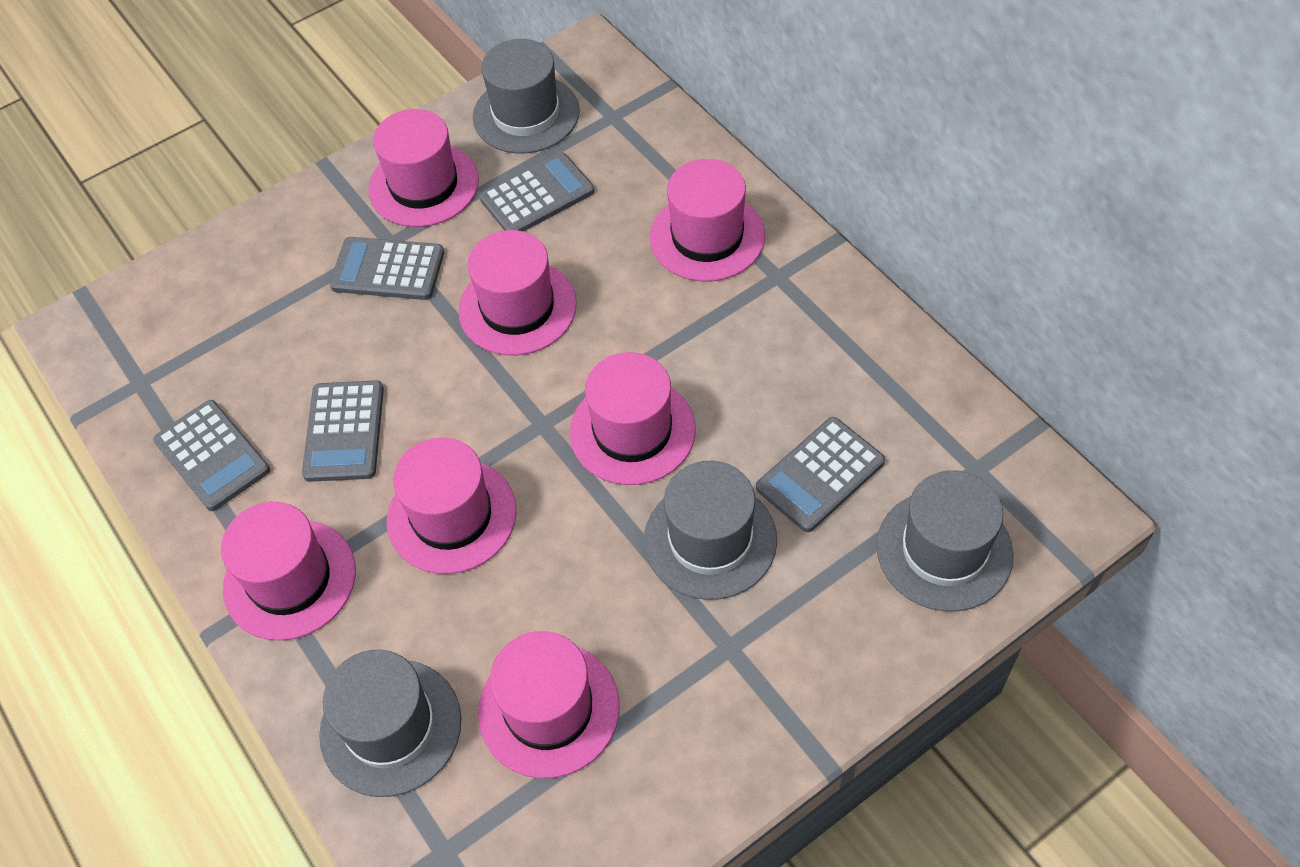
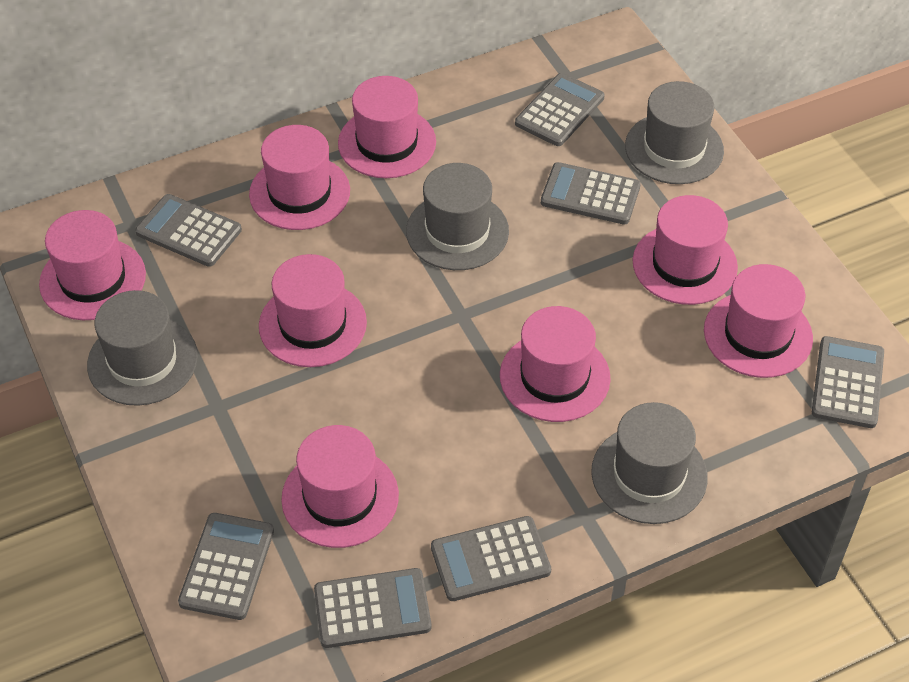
grey calculator: [153,400,270,511] [302,380,384,482] [329,237,444,300] [480,152,594,232] [756,417,885,532] = 5 -> [135,194,242,267] [178,513,274,620] [314,568,431,648] [431,516,551,601] [515,73,605,146] [541,162,641,225] [812,336,884,428] = 7
pink hat: [221,502,356,641] [368,109,479,227] [387,438,517,574] [458,230,577,355] [478,631,620,778] [570,352,696,485] [650,159,765,281] = 7 -> [39,210,146,320] [249,125,350,230] [259,254,367,367] [281,425,399,548] [338,76,436,178] [500,306,611,422] [633,195,738,305] [704,264,813,378] = 8

